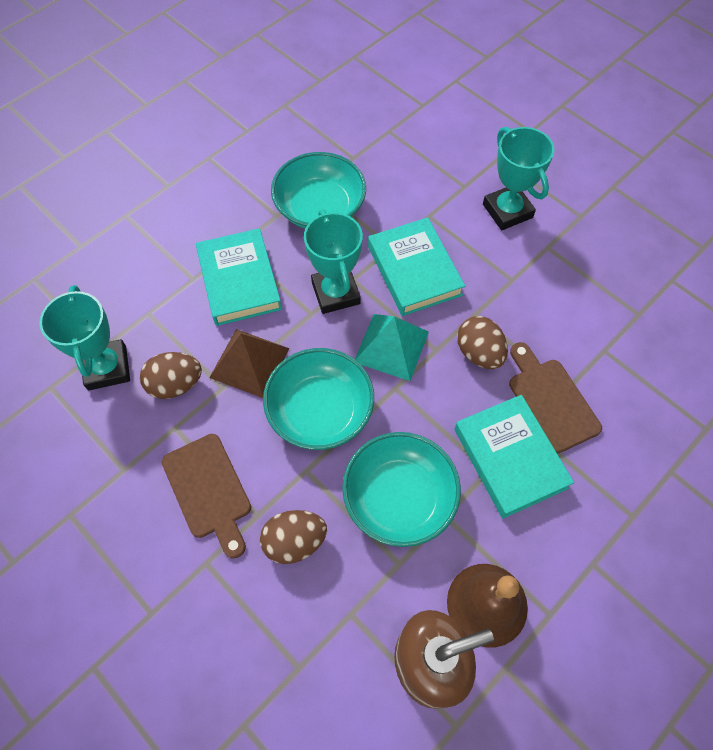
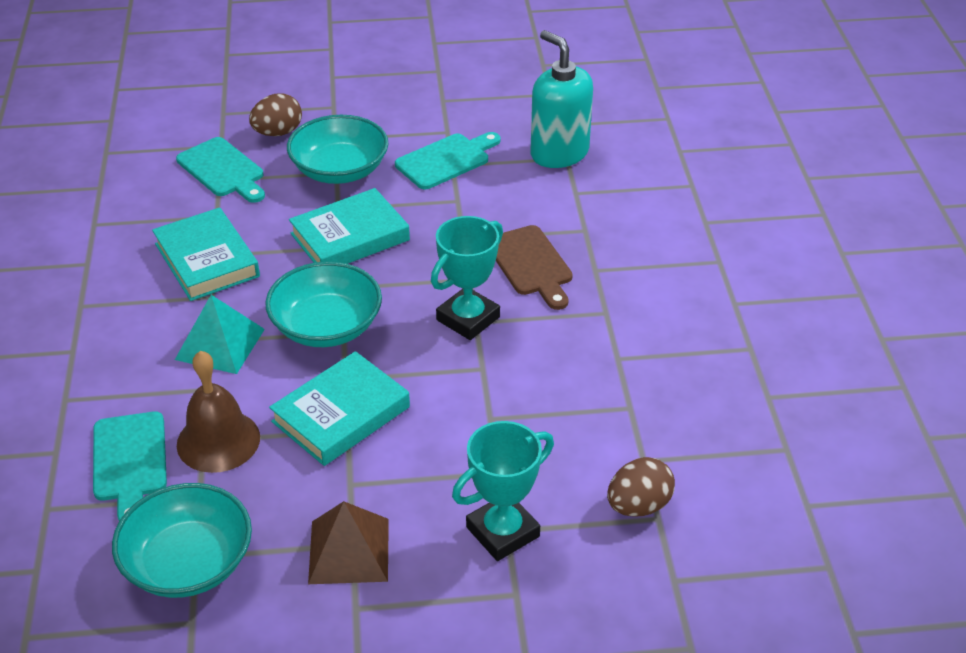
brown cutting board: [162,434,251,559] [509,342,602,454] = 2 -> [496,225,573,310] = 1
brown egg: [140,352,202,399] [260,510,327,564] [457,316,508,369] = 3 -> [249,94,302,136] [607,457,675,517] = 2
brown soap dispenser: [394,610,494,709] = 1 -> none = 0
turquoise cutting board: none = 0 -> [93,411,167,521] [176,137,265,203] [395,132,501,189] = 3
turquoise soap dispenser: none = 0 -> [531,30,593,168] = 1
turquoise trophy: [39,285,130,390] [304,209,363,314] [483,127,554,230] = 3 -> [431,216,503,340] [452,421,554,561] = 2

